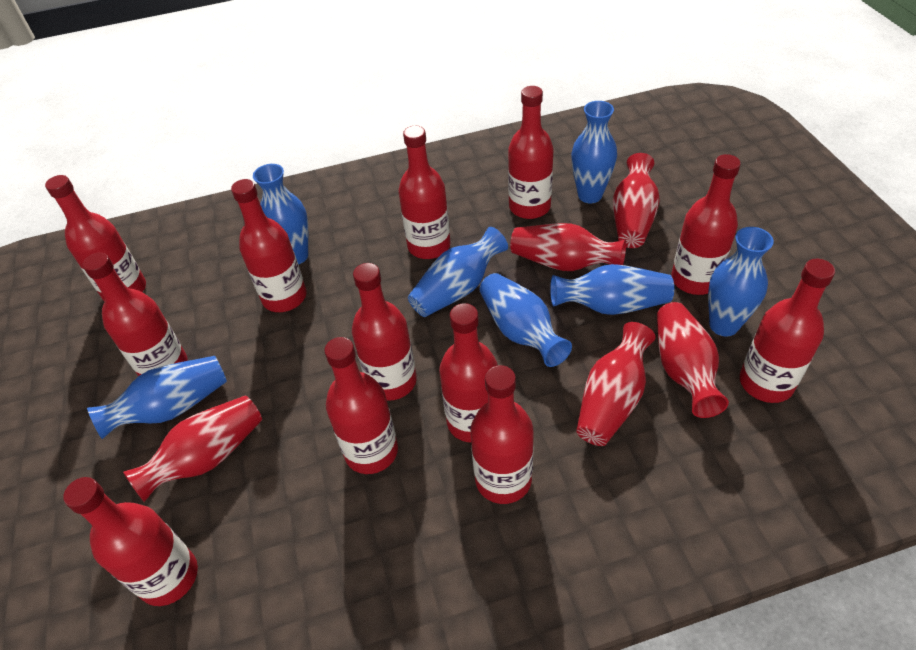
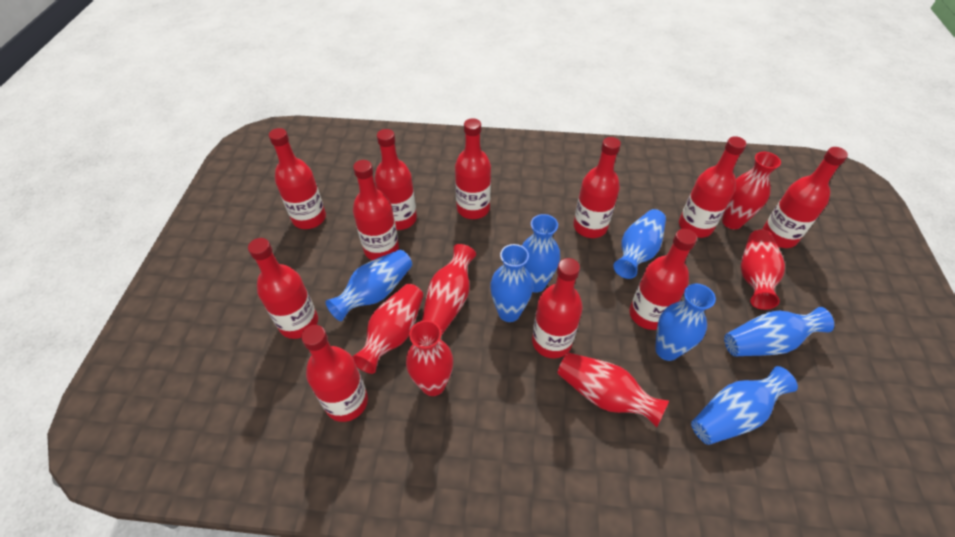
red bottle: [45,175,146,302] [63,477,198,606] [83,252,188,376] [231,179,306,312] [324,337,398,474] [352,263,417,401] [398,126,451,259] [439,303,498,442] [470,365,534,504] [508,86,554,219] [671,154,741,295] [740,259,835,403] = 12 -> [248,238,318,339] [269,128,326,229] [301,325,368,422] [353,160,399,260] [374,129,417,230] [455,118,491,219] [532,258,583,358] [573,137,621,238] [629,229,697,330] [679,136,747,238] [762,147,848,248] = 11
red vase: [123,396,262,502] [510,223,626,271] [576,322,656,446] [613,153,660,248] [657,302,729,418] = 5 -> [352,284,424,374] [406,320,453,396] [422,244,476,335] [558,352,669,427] [722,152,781,230] [741,229,785,310] = 6

